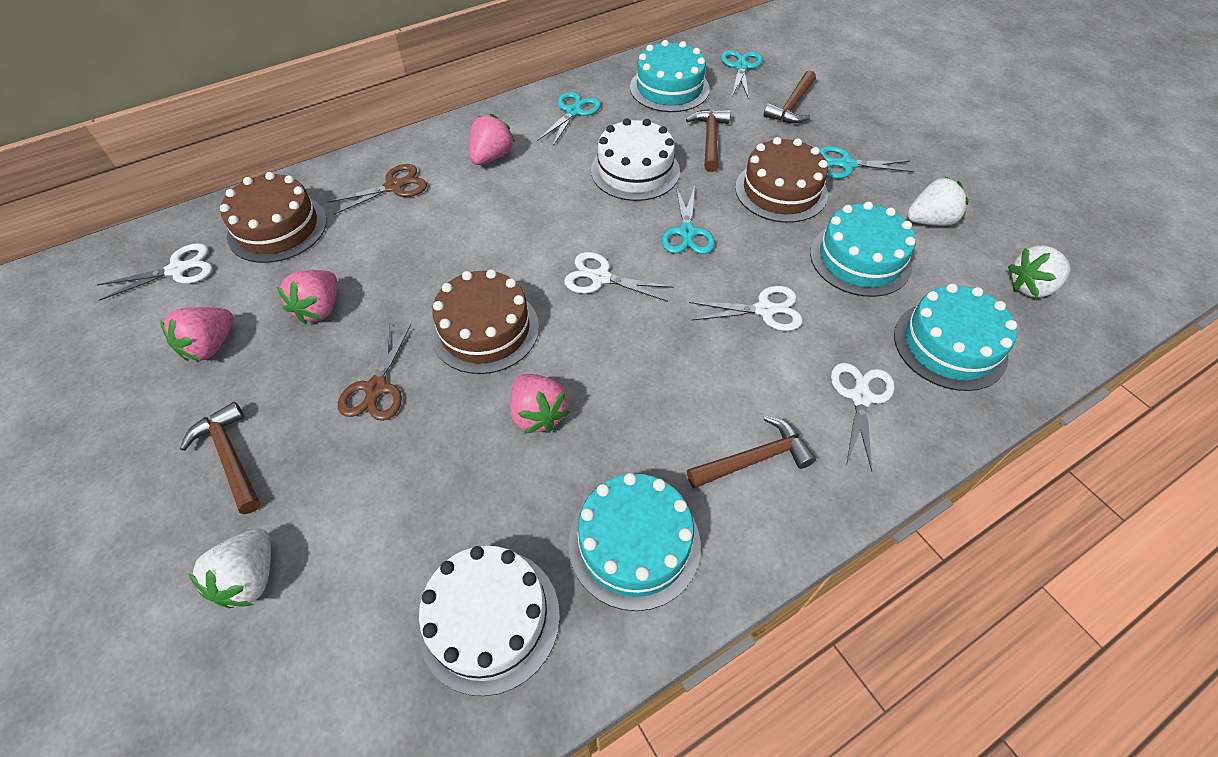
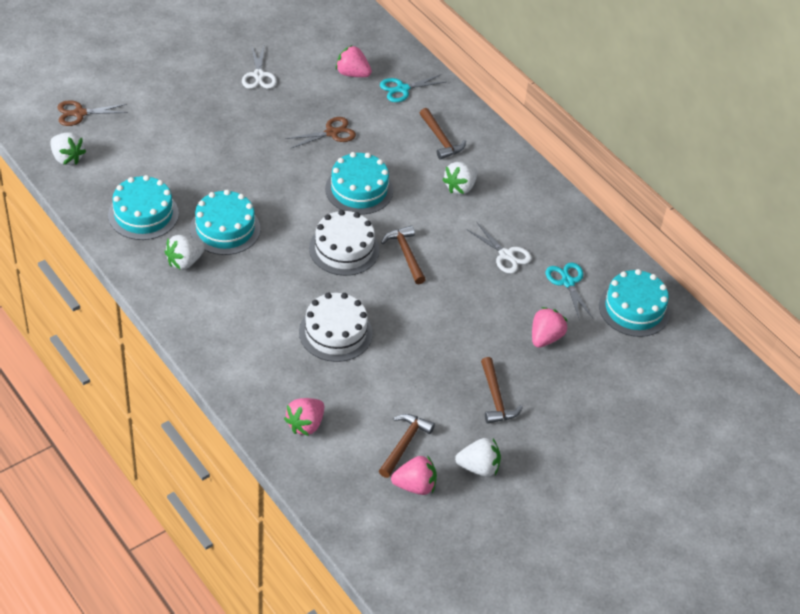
brown cake: [220,172,327,263] [431,269,539,374] [735,137,828,223] = 3 -> none = 0
turquoise scissors: [537,92,601,146] [661,185,715,254] [721,50,763,99] [819,146,914,179] = 4 -> [380,74,446,102] [546,262,593,318] = 2
white scissors: [97,243,213,301] [564,252,674,302] [689,286,803,331] [831,363,895,472] = 4 -> [242,45,277,89] [466,223,532,274] = 2
white strawberry: [188,529,271,608] [907,177,969,226] [1008,245,1071,297] = 3 -> [50,132,86,165] [165,235,205,270] [442,162,477,194] [455,438,501,477] = 4

